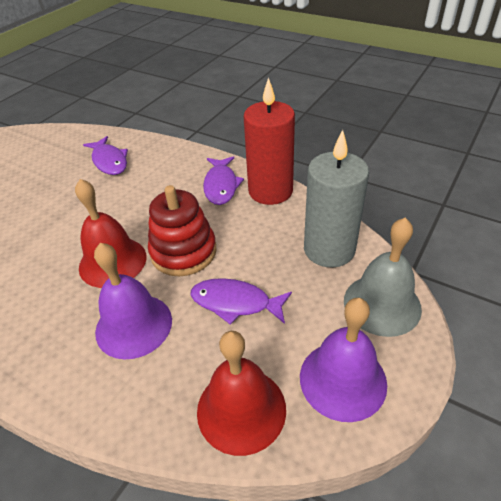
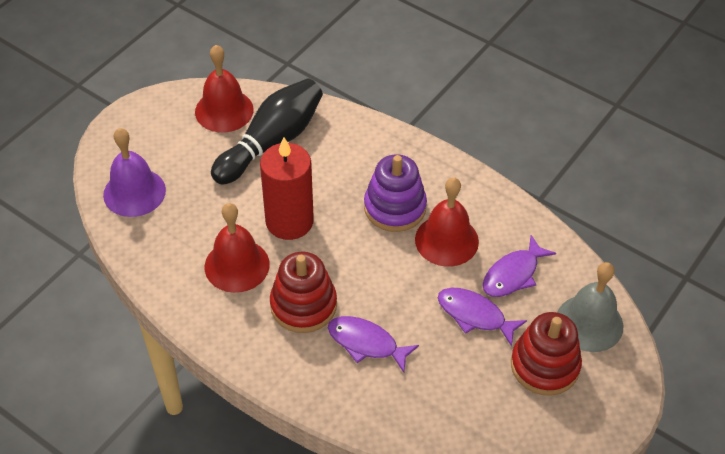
black bowling pin: none = 0 -> [211,78,323,185] = 1
grey candle: [304,130,369,268] = 1 -> none = 0
purple bell: [94,243,172,359] [300,298,387,422] = 2 -> [103,128,166,217] = 1
purple stacking toy: none = 0 -> [364,154,427,232] = 1
red bell: [75,179,146,288] [197,331,286,456] = 2 -> [195,45,254,132] [205,203,270,293] [415,177,479,267] = 3
red stacking toy: [148,185,217,276] = 1 -> [270,252,337,333] [511,312,582,396] = 2

